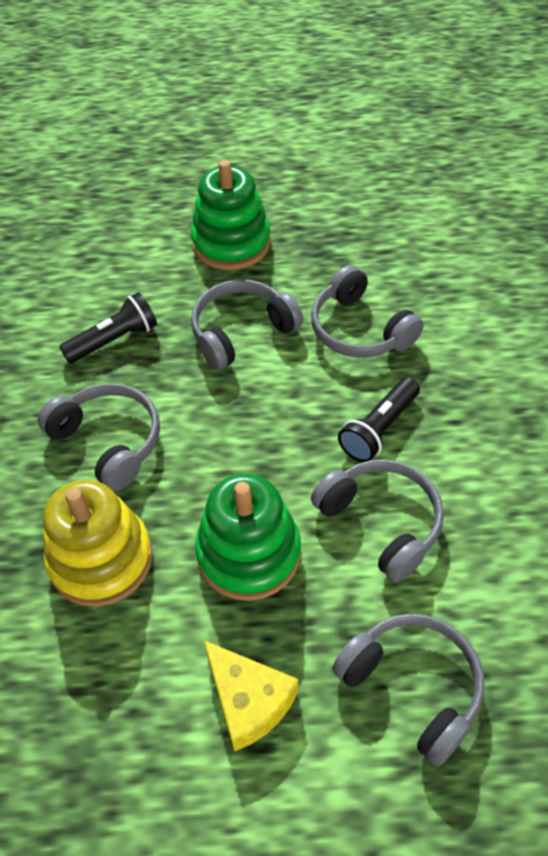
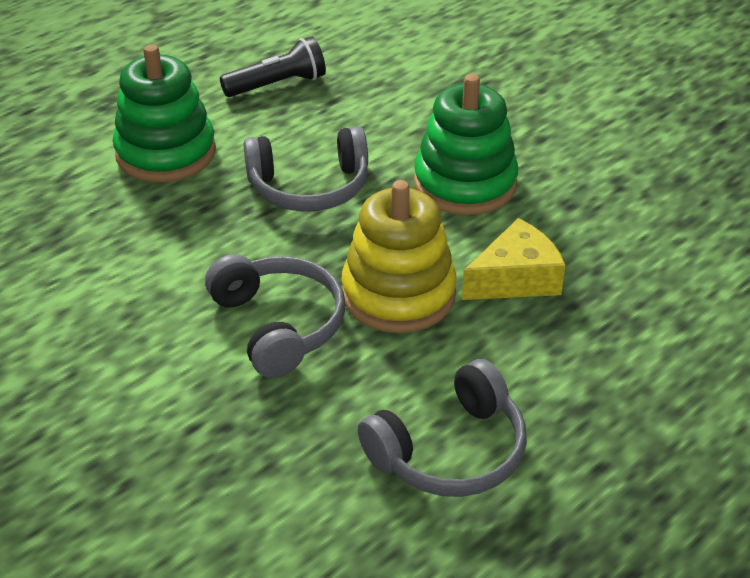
black flashlight: [59,292,157,363] [338,377,420,462] = 2 -> [220,36,326,97] = 1
grey headphones: [38,383,160,491] [191,280,303,370] [311,265,424,358] [311,460,444,583] [332,613,484,767] = 5 -> [205,254,345,378] [244,126,368,211] [358,359,527,497] = 3

